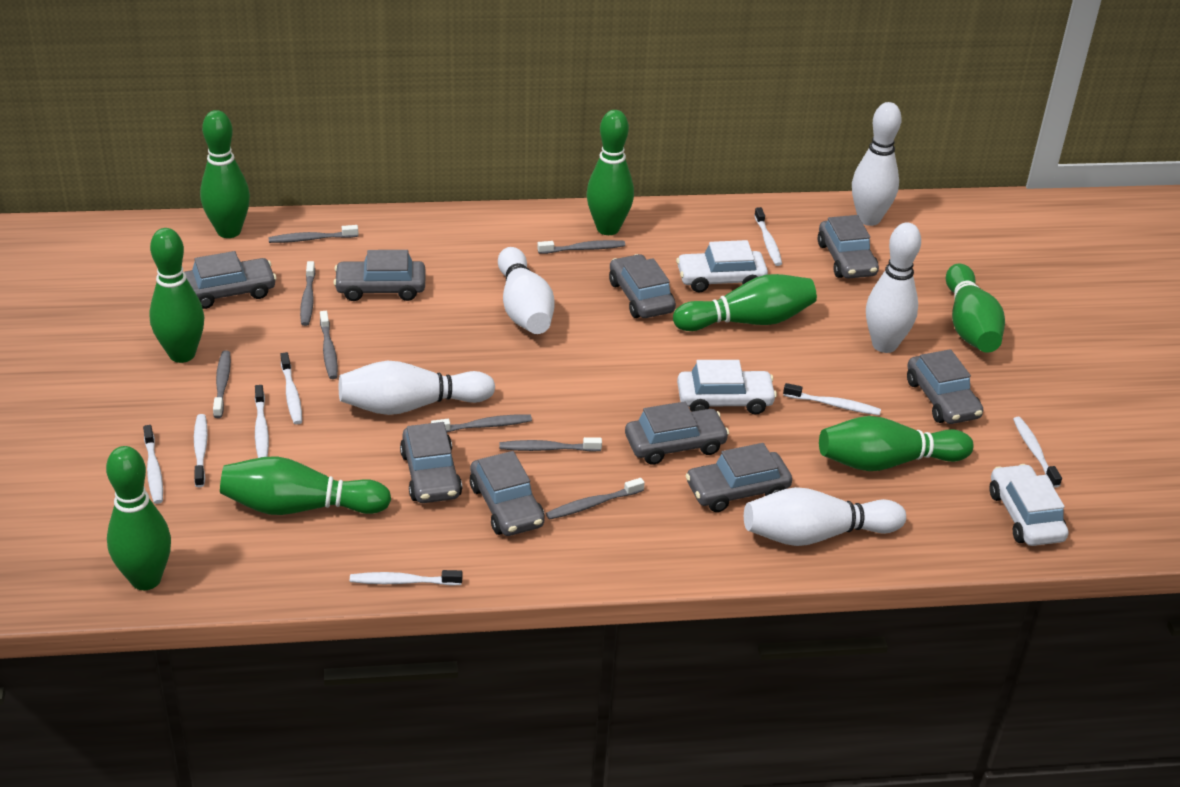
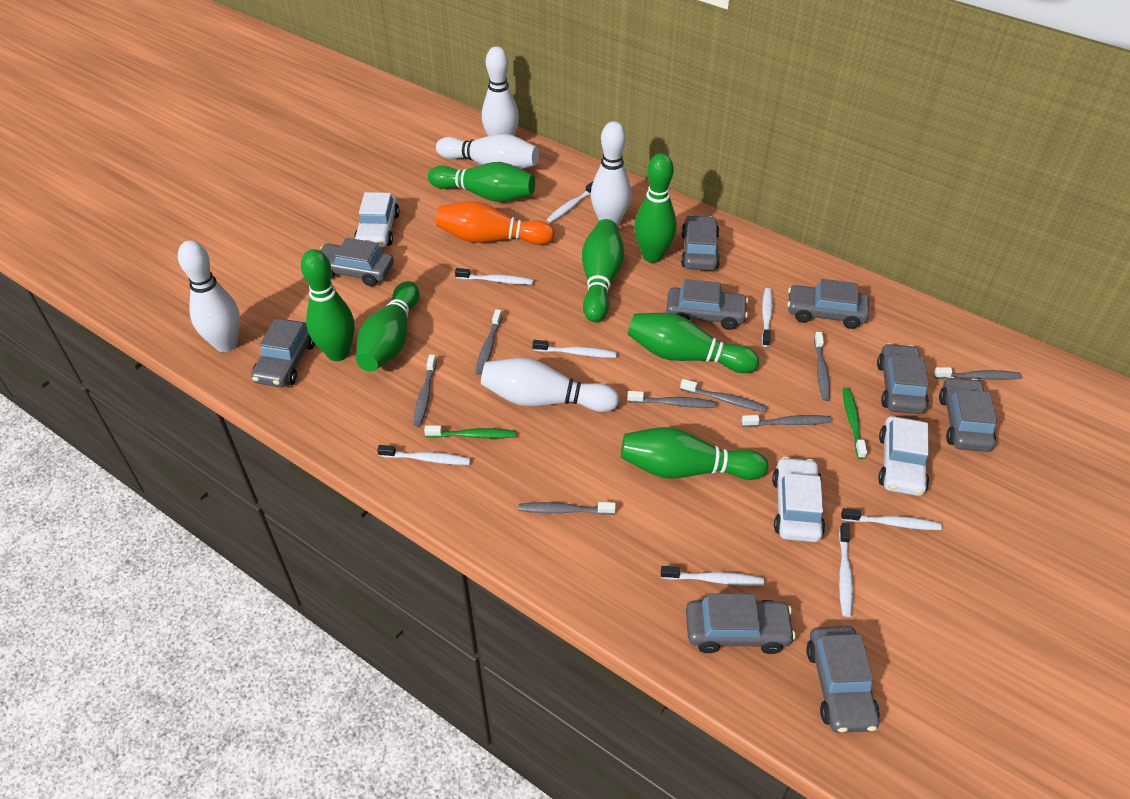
green bowling pin: [106,446,171,590] [149,228,204,363] [200,110,250,238] [220,456,391,515] [586,110,634,235] [673,274,817,331] [819,416,974,471] [946,264,1005,353] = 8 -> [301,249,355,361] [356,281,420,372] [428,162,535,202] [582,219,624,322] [621,427,768,480] [628,313,759,373] [634,153,677,263] = 7
green toothbrush: none = 0 -> [424,425,516,438] [843,387,867,459] = 2
orange bowling pin: none = 0 -> [436,201,555,245] = 1

